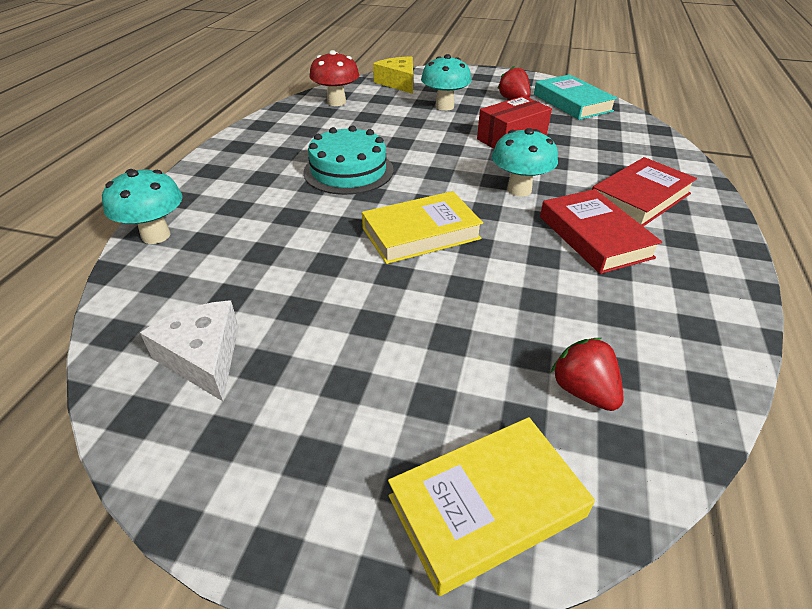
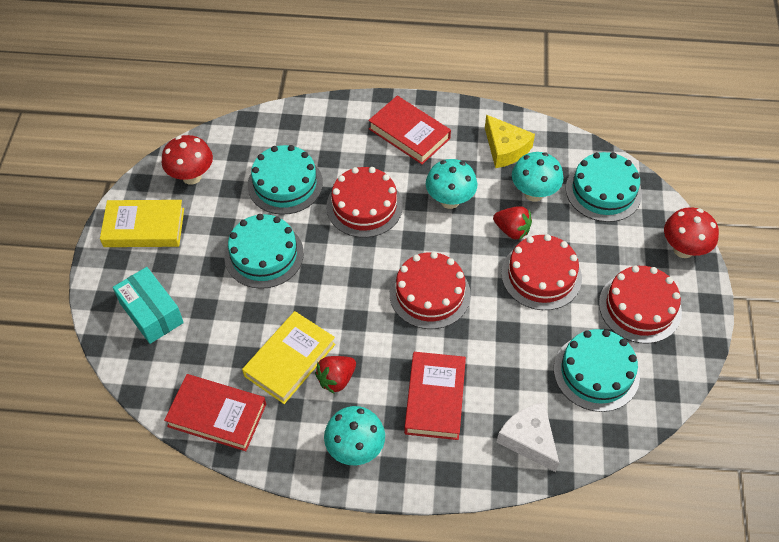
red book: [540,189,662,274] [592,157,697,226] = 2 -> [164,374,266,451] [368,96,451,164] [404,352,466,440] = 3
red box: [477,96,552,149] = 1 -> none = 0
red cake: none = 0 -> [326,167,403,238] [390,252,471,329] [501,234,582,310] [599,266,682,344] = 4
red mushroom: [309,50,359,106] = 1 -> [161,135,213,185] [664,208,719,258] = 2
turquoise book: [534,74,617,120] = 1 -> none = 0
turquoise box: none = 0 -> [113,267,184,344] = 1
turquoise cake: [303,126,393,195] = 1 -> [224,214,304,289] [248,145,323,215] [554,329,640,412] [566,152,642,222] = 4

